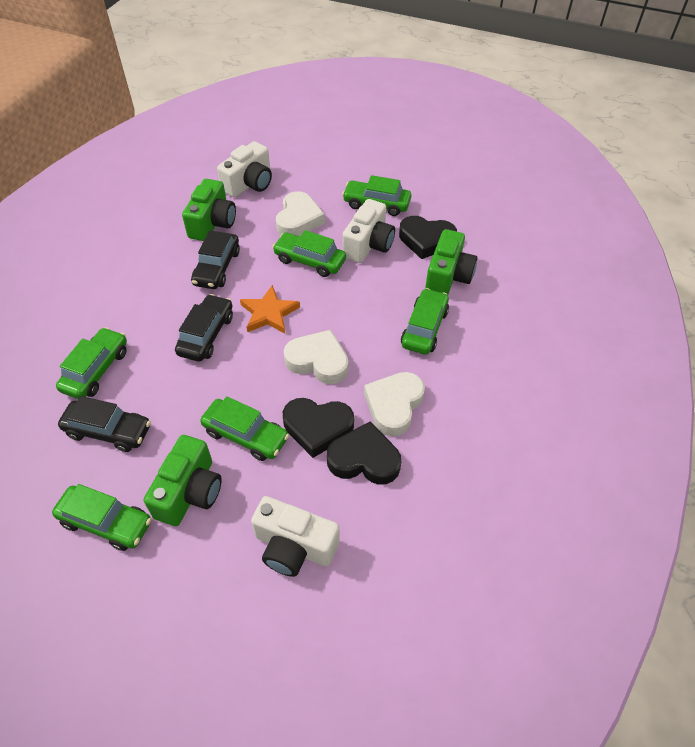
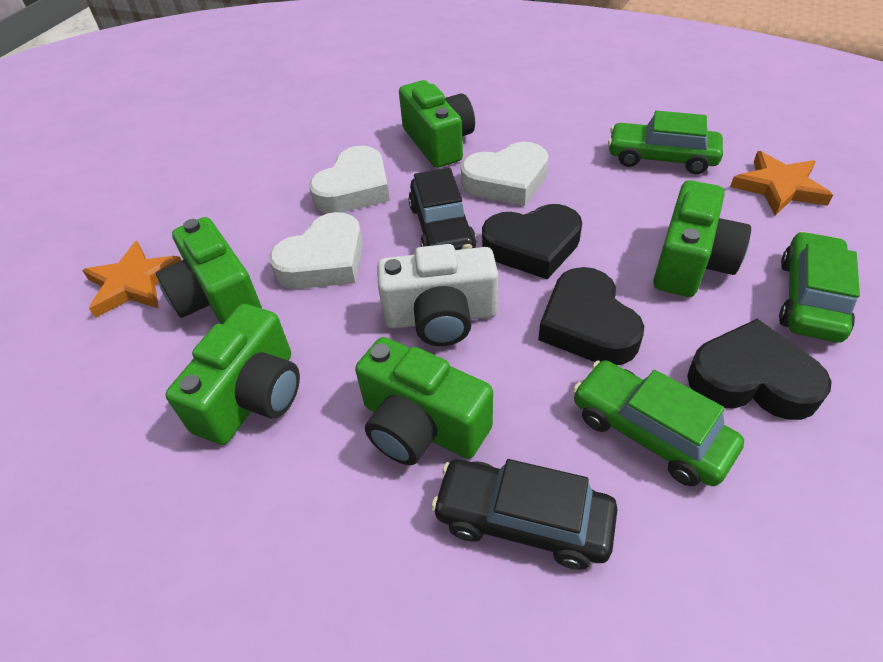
black car: [58,396,151,452] [175,294,233,362] [191,230,240,289] = 3 -> [408,168,476,250] [431,459,618,570] = 2
green camera: [144,435,222,526] [182,179,236,241] [425,229,477,295] = 3 -> [156,217,262,324] [165,304,300,445] [355,337,493,465] [399,80,475,168] [653,180,751,297] = 5
green car: [52,484,152,551] [56,327,127,399] [200,396,289,461] [272,230,346,277] [342,175,411,216] [401,288,449,354] = 6 -> [573,360,744,486] [608,111,723,174] [779,231,860,343] = 3
orange star: [240,285,300,334] = 1 -> [82,241,182,318] [730,151,833,216] = 2
white camera: [217,141,272,198] [251,496,339,577] [342,199,395,263] = 3 -> [377,244,498,346] = 1

